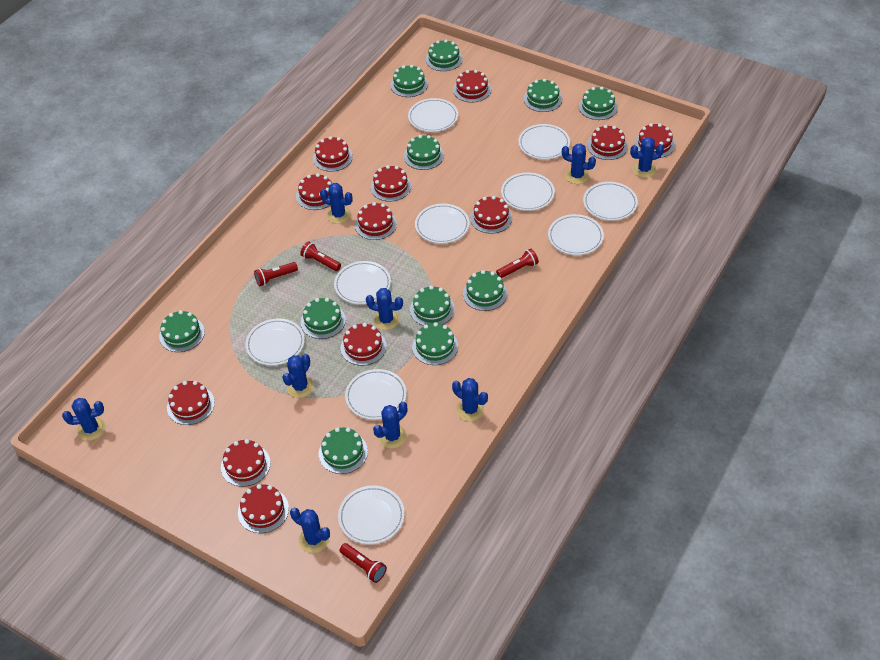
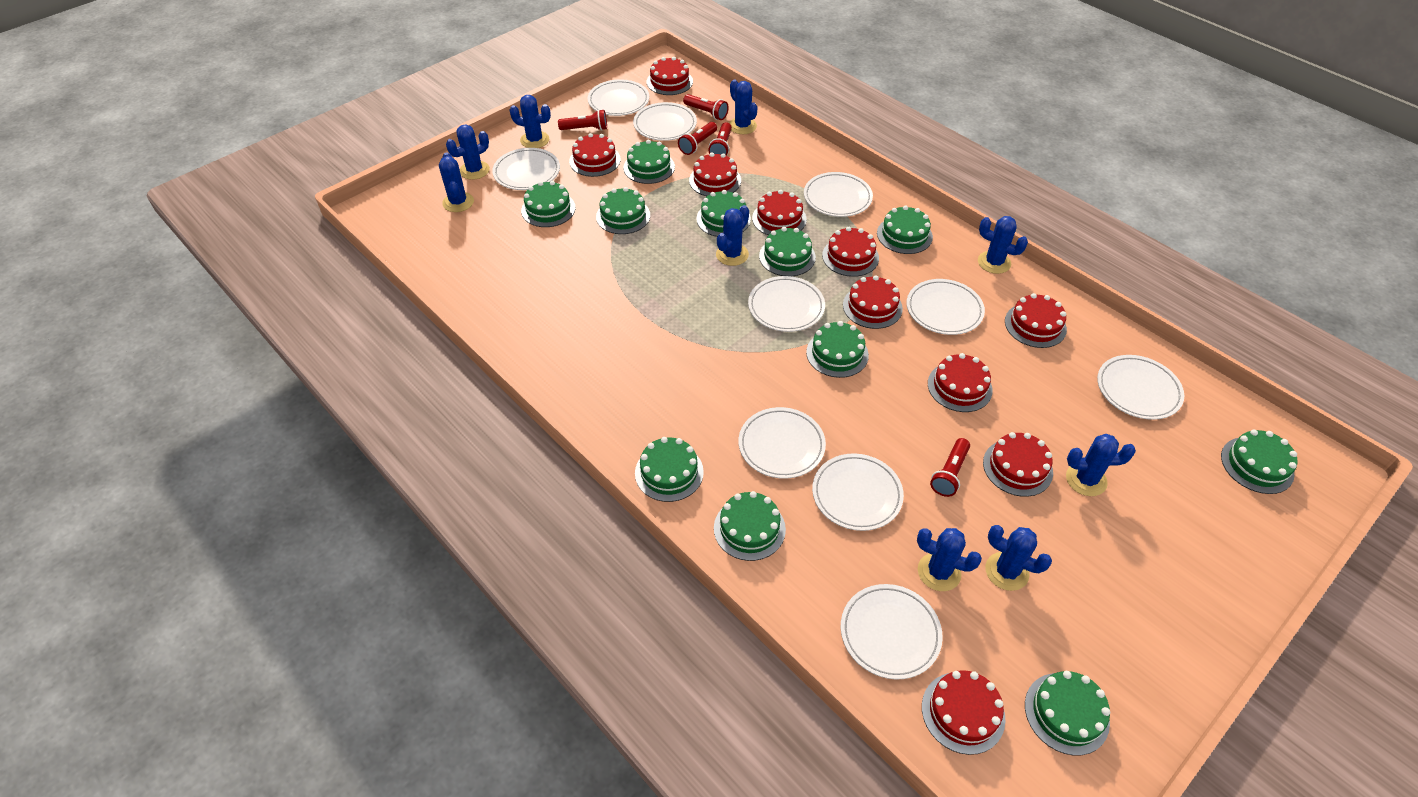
red cake: [167,381,215,425] [221,439,271,487] [238,484,289,533] [296,173,332,210] [313,136,353,172] [341,323,387,366] [355,202,397,240] [370,165,411,202] [453,70,491,102] [470,196,512,234] [587,125,628,160] [634,123,675,158] = 12 -> [569,133,621,177] [647,57,693,95] [689,152,741,196] [752,190,807,235] [822,227,879,277] [843,275,903,329] [922,670,1006,755] [928,353,993,412] [983,432,1053,497] [1005,293,1067,348] = 10
red flashlight: [254,262,298,286] [300,242,341,271] [339,543,387,583] [496,248,539,278] = 4 -> [558,109,607,131] [678,122,717,155] [683,94,729,120] [708,122,732,156] [930,438,970,497] = 5

